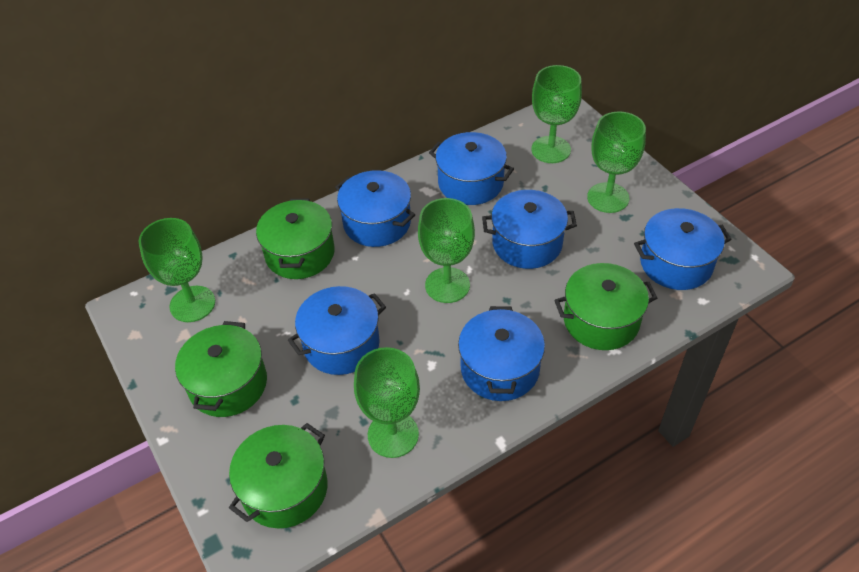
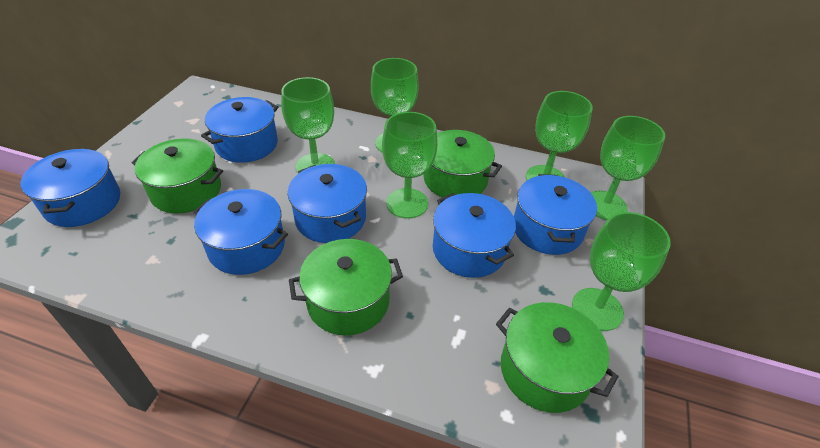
green goblet: [139,218,215,322] [354,347,420,458] [418,198,475,303] [531,65,582,163] [587,111,646,213] = 5 -> [281,77,335,174] [371,58,419,153] [382,112,438,219] [526,91,593,180] [572,212,671,331] [591,116,665,220] = 6

